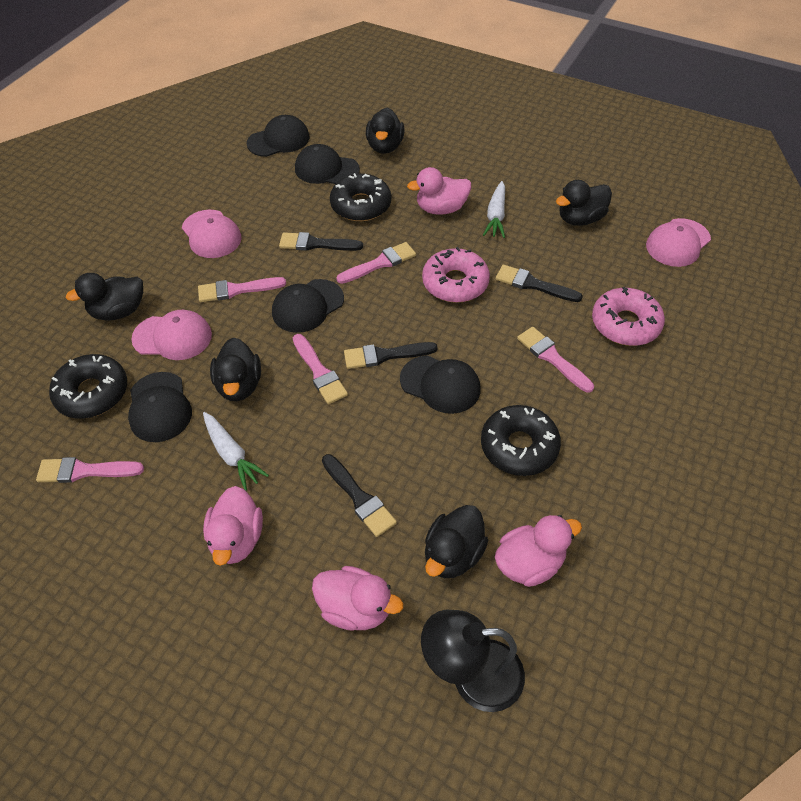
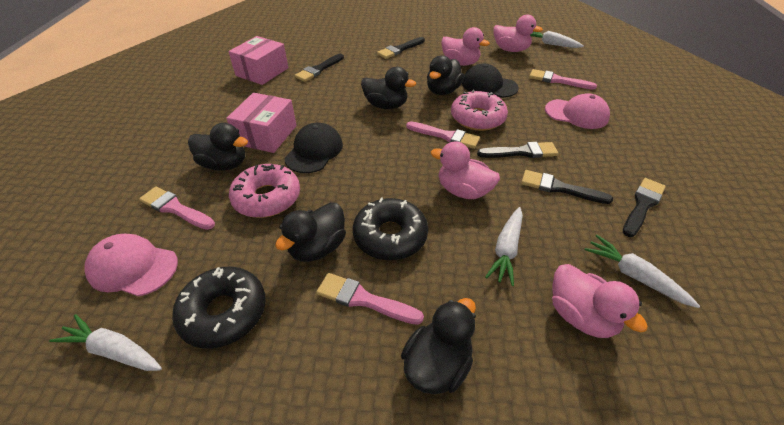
black brush: [279,232,363,251] [322,454,397,537] [344,342,438,369] [496,265,583,302] = 4 -> [294,54,344,82] [377,37,425,59] [477,142,558,158] [521,170,613,204] [623,178,666,237] = 5
black cap: [128,372,192,442] [247,115,309,157] [272,279,344,333] [295,144,360,184] [400,355,481,414] = 5 -> [284,123,343,173] [462,63,519,98] = 2
black donut: [49,354,127,419] [330,173,391,221] [481,405,561,476] = 3 -> [172,267,266,349] [353,197,428,260] = 2
black lamp: [421,610,525,712] = 1 -> none = 0
pink box: none = 0 -> [226,93,297,153] [228,36,288,85] = 2
pink brush: [36,457,144,483] [198,277,286,302] [293,334,348,404] [336,242,416,284] [517,327,594,393] = 5 -> [139,187,215,230] [316,273,424,325] [406,121,480,149] [529,69,597,90] = 4
pink cap: [131,310,212,360] [182,210,242,258] [646,218,711,267] = 3 -> [84,234,178,297] [545,93,610,129] = 2
white carrot: [203,412,269,491] [483,181,505,238] = 2 -> [49,314,162,371] [485,207,523,286] [530,31,584,48] [585,235,700,308] = 4

